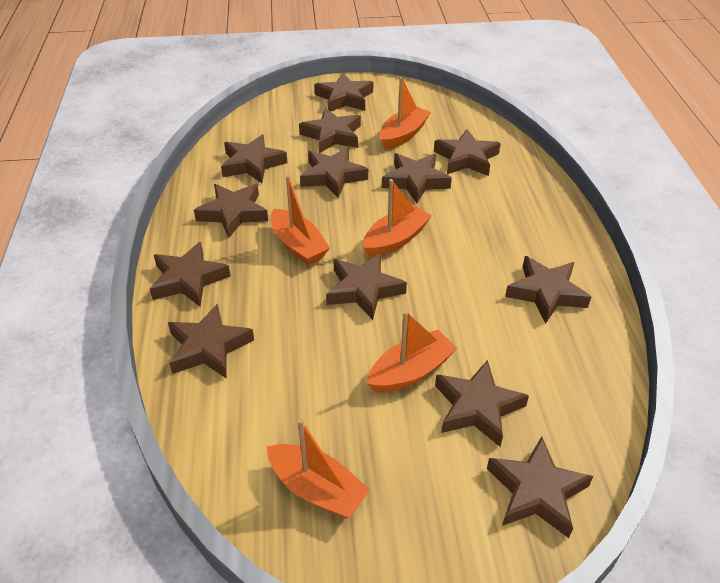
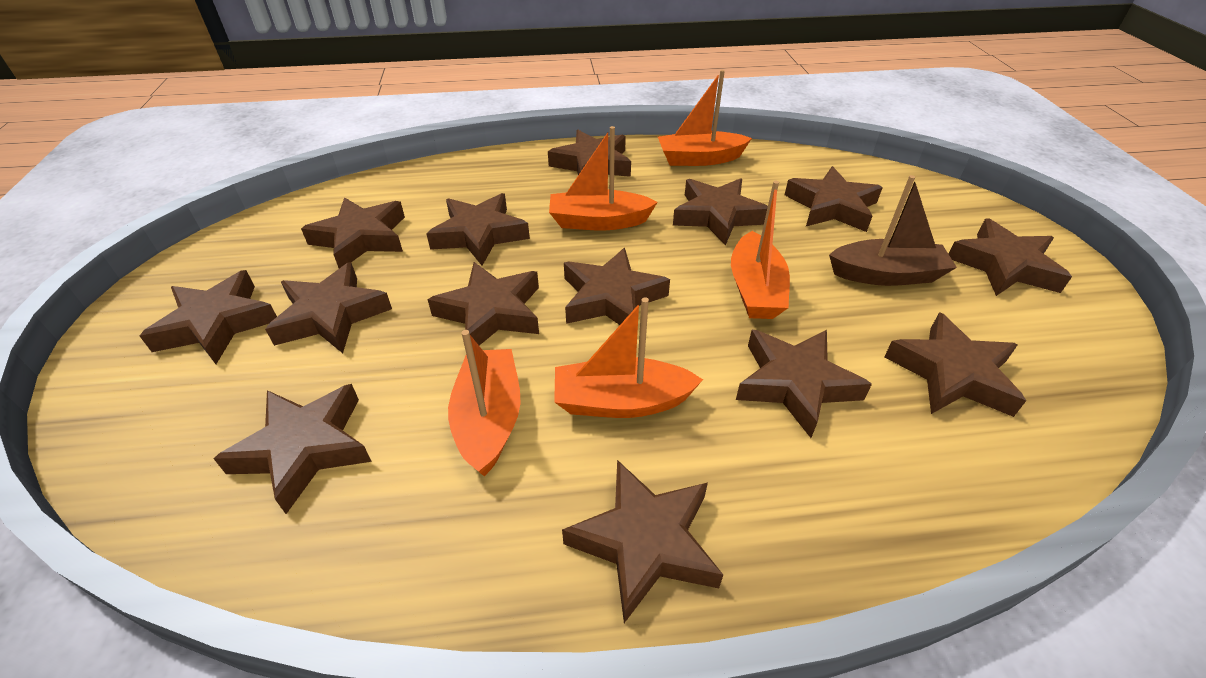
brown boat: none = 0 -> [829,175,957,286] = 1
brown star: [150,242,231,307] [168,303,254,379] [194,184,268,238] [221,134,287,183] [299,108,361,153] [300,147,368,198] [315,73,373,111] [326,253,407,320] [382,153,452,203] [434,129,501,176] [435,360,529,447] [487,437,593,538] [505,256,591,323] = 13 -> [140,270,277,364] [213,384,372,514] [265,262,392,353] [301,197,405,268] [426,193,530,265] [428,262,539,345] [548,130,631,177] [562,460,723,623] [564,248,670,325] [673,178,768,246] [736,330,872,438] [785,166,883,232] [884,312,1026,417] [949,218,1072,296] = 14

